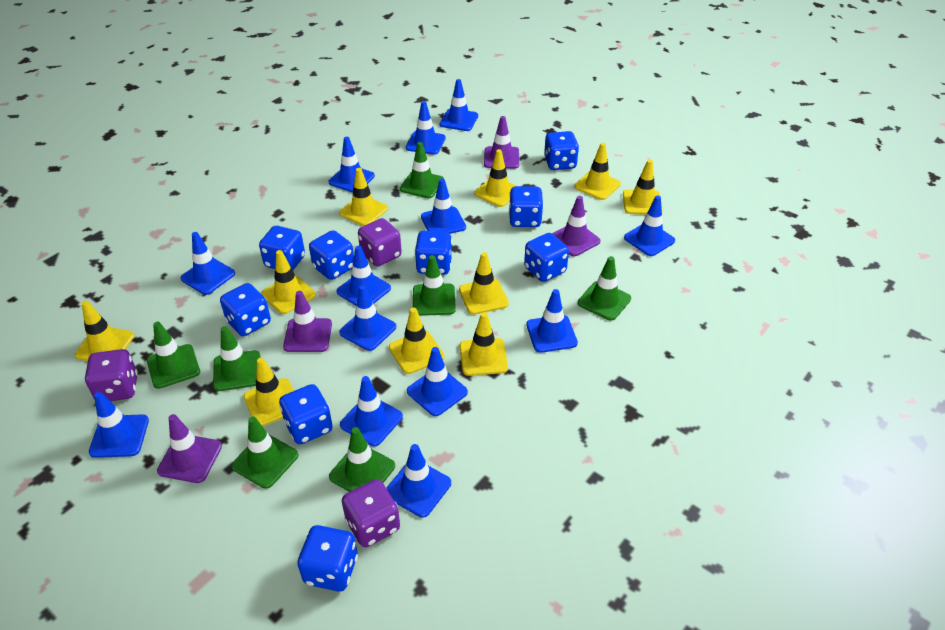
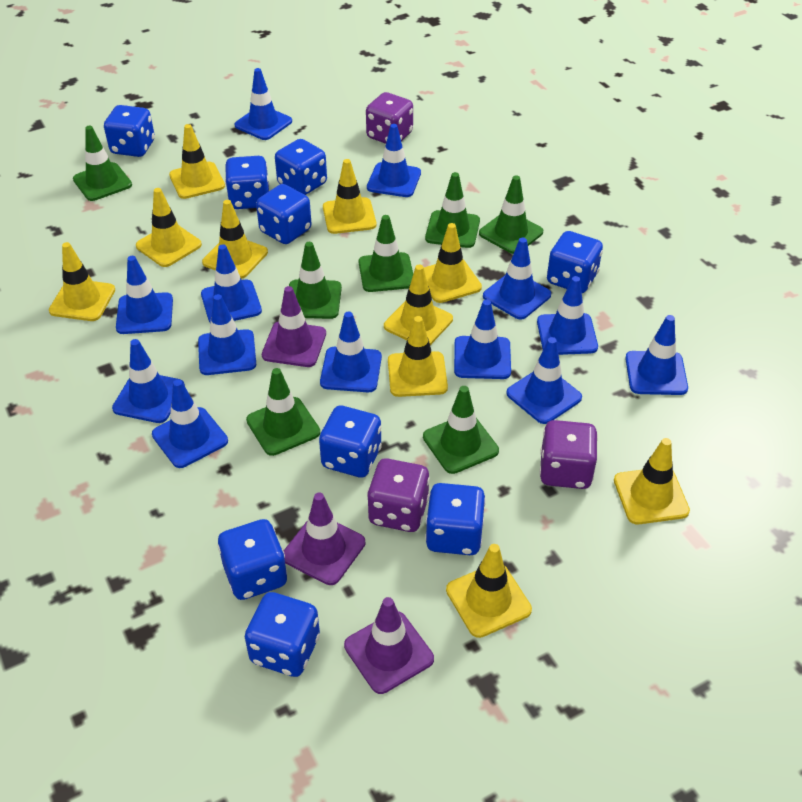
purple traffic cone: [157,414,222,483] [283,291,332,352] [484,116,519,169] [552,196,601,256] = 4 -> [262,286,326,367] [284,493,365,585] [344,597,434,694] = 3

